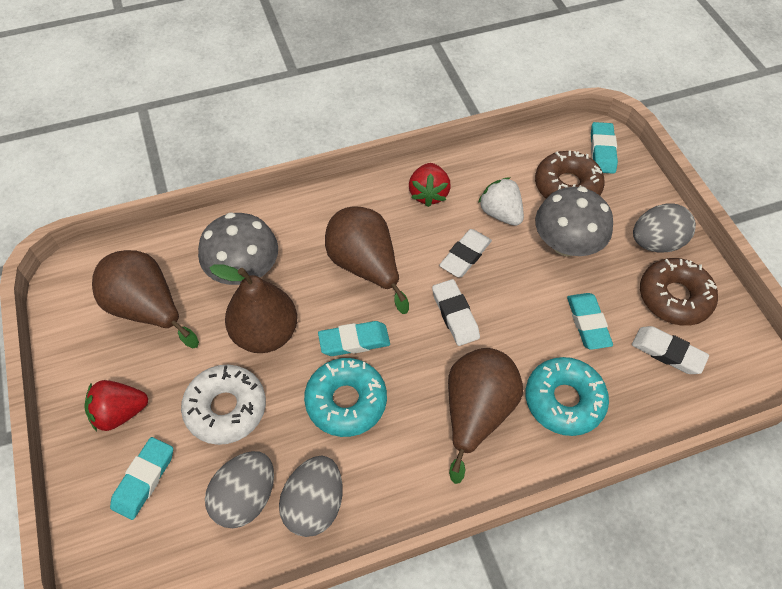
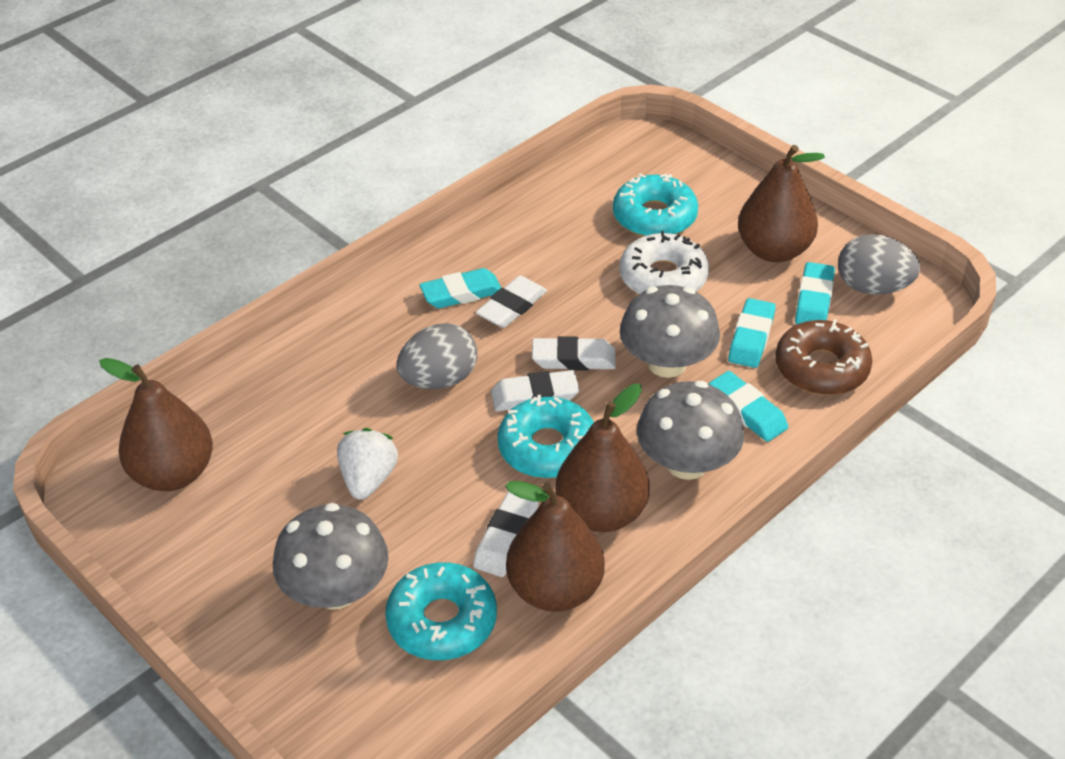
brown donut: [535,151,605,198] [640,258,718,326] = 2 -> [775,319,872,395] = 1
grey egg: [205,451,274,528] [279,456,343,537] [633,203,696,253] = 3 -> [397,323,478,389] [838,234,920,295] = 2
grey mushroom: [198,213,278,285] [535,186,613,256] = 2 -> [273,503,389,610] [620,285,720,378] [637,381,744,480] = 3
red strawberry: [84,380,148,432] [409,163,451,207] = 2 -> none = 0
turquoise donut: [304,358,387,437] [526,357,609,436] = 2 -> [385,562,497,660] [498,395,594,478] [613,174,698,237] = 3
white eraser: [432,279,480,346] [439,229,492,277] [632,326,709,374] = 3 -> [473,491,539,577] [476,276,547,328] [491,370,579,411] [532,336,616,370] = 4

